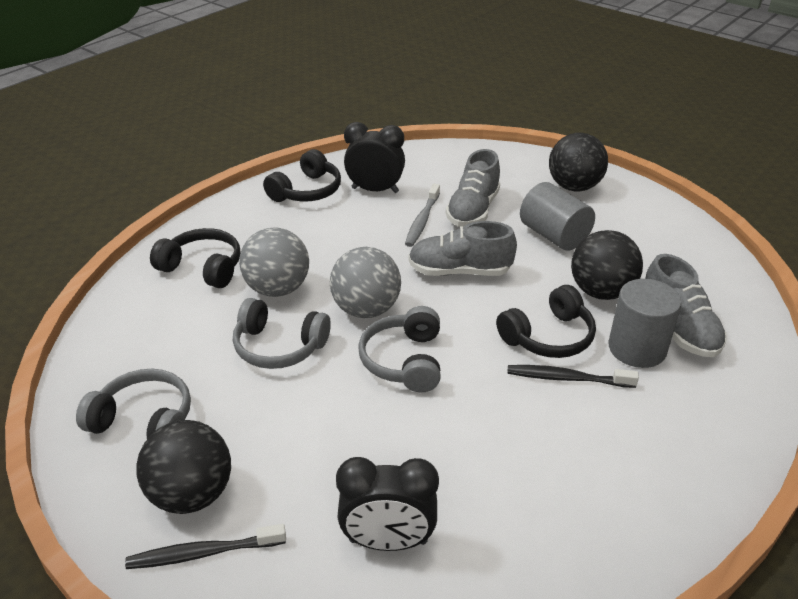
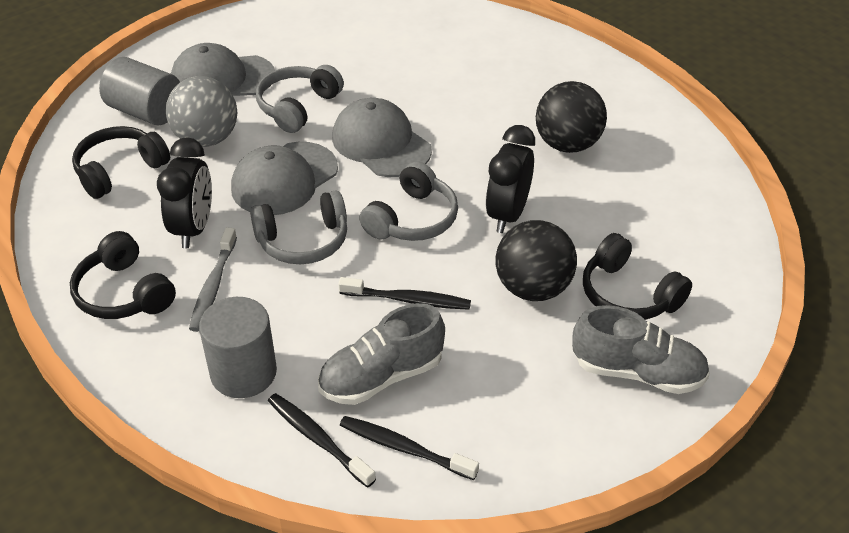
black ball: [136,420,231,514] [549,133,608,191] [571,230,643,300] = 3 -> [496,220,577,301] [536,81,607,153] = 2
black toothbrush: [125,524,286,569] [507,365,639,388] = 2 -> [268,393,376,488] [338,277,471,310] [340,416,479,480] = 3
grey ball: [239,227,309,297] [330,247,401,318] = 2 -> [166,76,237,147] = 1
grey cap: none = 0 -> [171,43,275,96] [231,142,338,215] [332,98,432,177] = 3
grey shoe: [408,221,517,276] [446,149,500,227] [645,254,727,357] = 3 -> [318,303,445,405] [572,305,710,394] = 2

